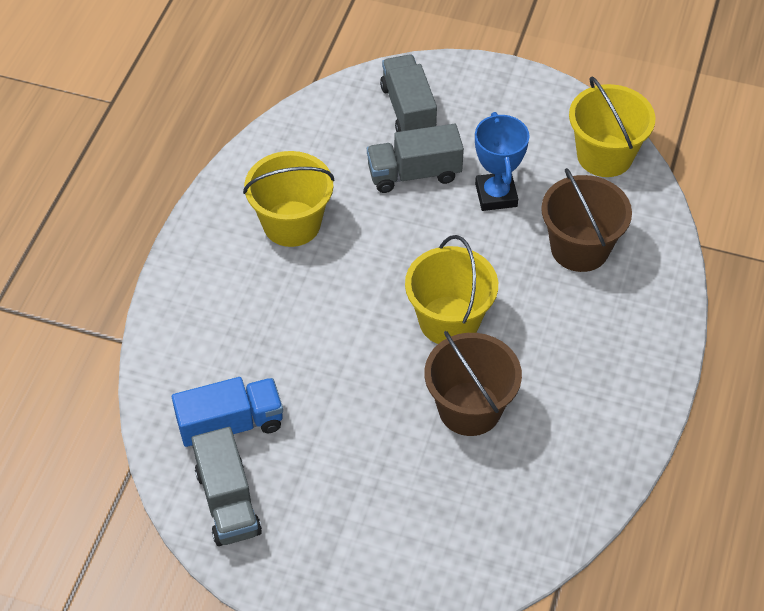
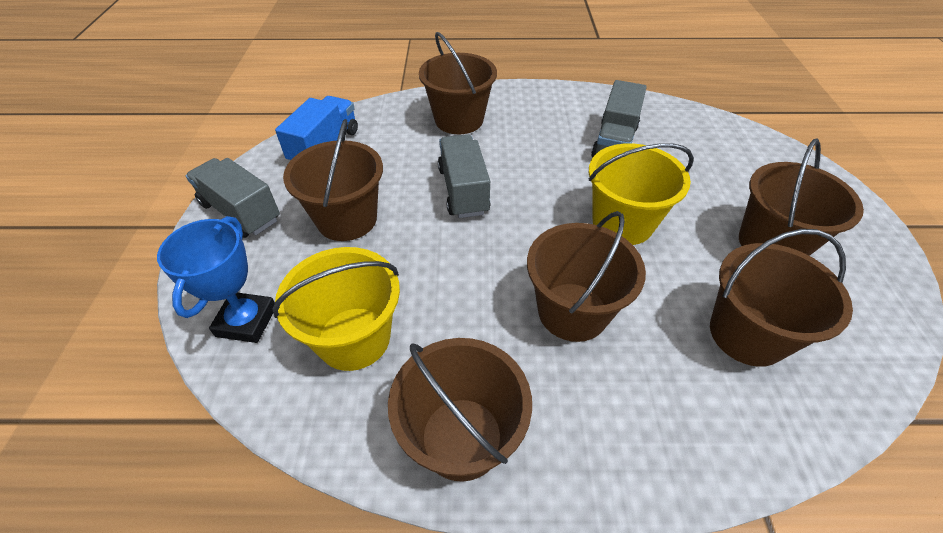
brown bucket: [425,331,522,436] [541,168,632,272] = 2 -> [283,119,383,241] [388,338,532,481] [419,32,497,134] [527,211,646,342] [710,229,853,367] [739,139,864,256] = 6
yellow bucket: [243,151,335,247] [405,235,498,344] [569,76,655,177] = 3 -> [272,247,400,371] [589,143,694,245] = 2

